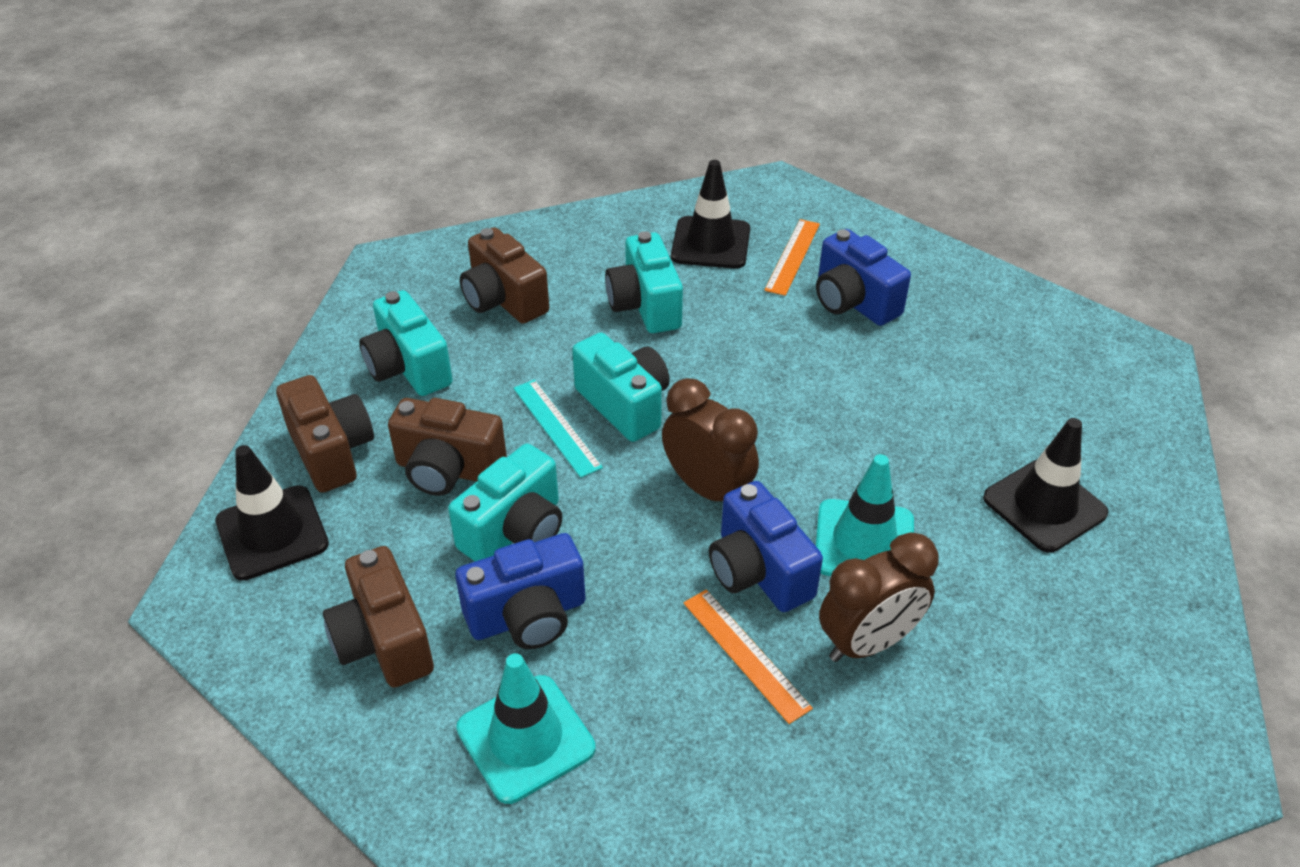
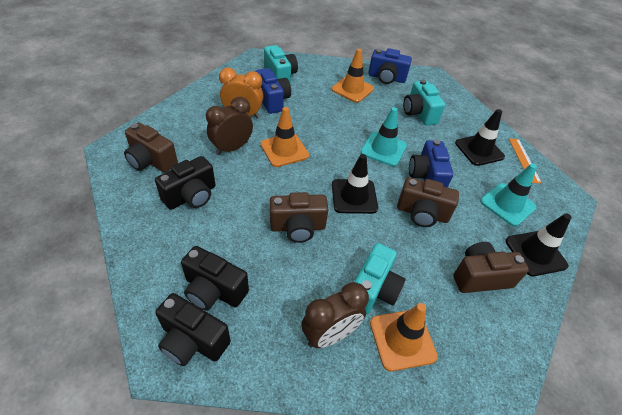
black camera: none = 0 -> [155,156,216,210] [156,293,231,366] [181,246,249,311] = 3
orange clock: none = 0 -> [219,68,264,118] = 1
orange ruler: [683,590,813,724] [764,219,820,296] = 2 -> [509,139,542,183] = 1
orange traffic cone: none = 0 -> [260,107,309,167] [331,49,374,103] [370,303,438,371] = 3
turquoise camera: [359,290,453,396] [448,444,562,561] [572,333,670,442] [605,231,683,333] = 4 -> [264,45,298,84] [354,243,406,315] [403,79,445,126] = 3
turquoise ruler: [513,379,603,478] = 1 -> none = 0

